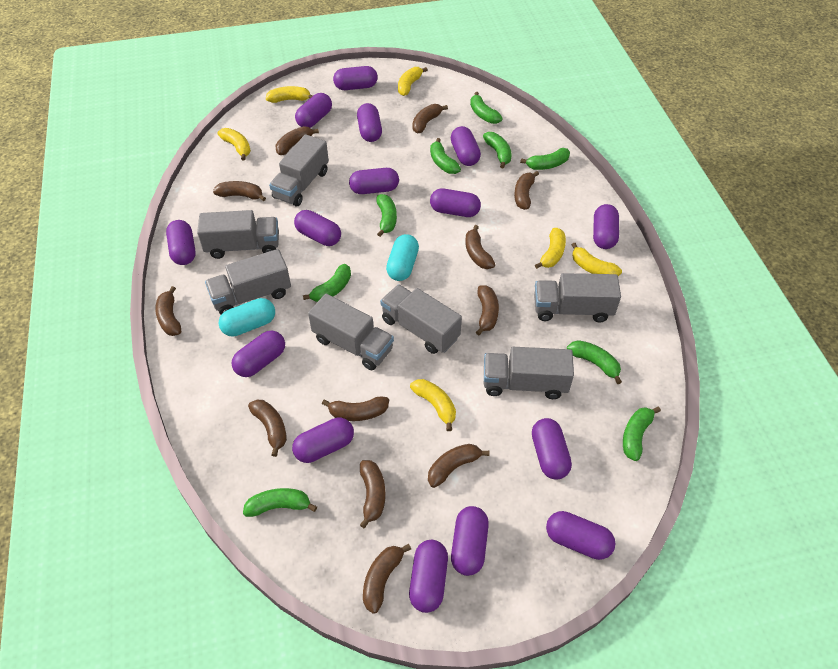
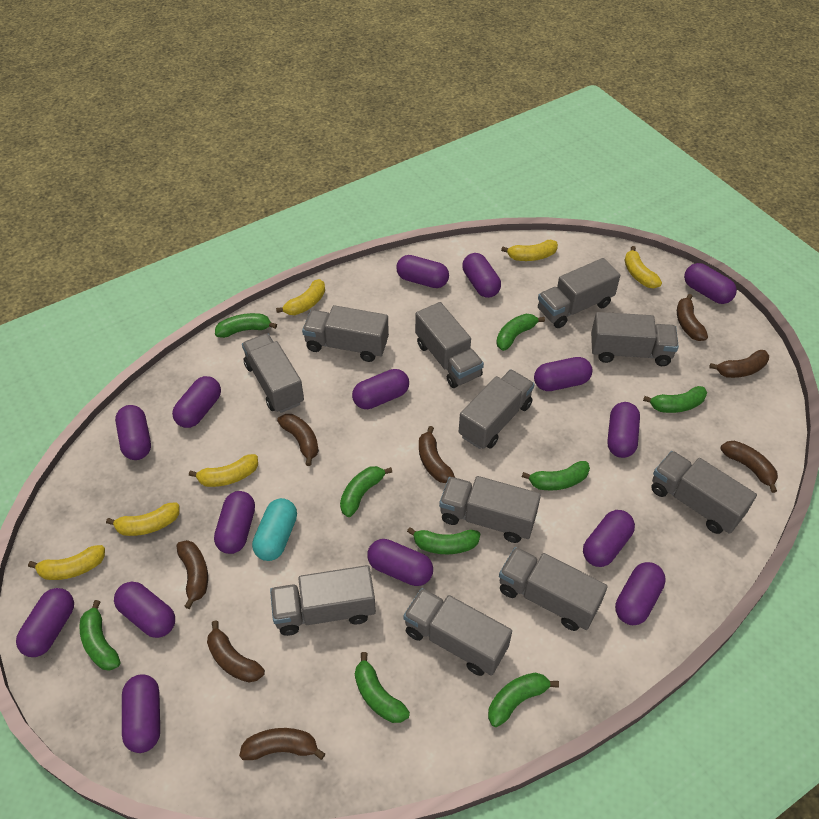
brown banana: [155,286,181,336] [213,181,266,201] [248,400,287,457] [276,126,319,155] [322,396,389,421] [360,460,386,528] [363,544,411,614] [412,104,448,134] [428,444,490,488] [465,225,495,269] [476,285,499,335] [514,171,539,210] = 12 -> [177,540,208,609] [207,620,265,682] [239,728,326,760] [277,414,319,466] [419,426,455,483] [677,294,708,341] [709,350,769,378] [720,441,778,493] = 8
grey truck: [197,210,279,259] [205,249,291,315] [269,134,329,207] [308,294,394,370] [380,284,462,354] [484,347,574,399] [534,273,621,323] = 7 -> [242,333,304,413] [270,565,376,636] [302,305,389,362] [403,588,512,676] [415,302,484,388] [439,476,541,543] [459,369,535,449] [499,547,608,631] [538,258,620,328] [591,312,679,366] [651,451,757,534] = 11
turquoise capsule: [218,298,275,337] [386,234,419,281] = 2 -> [252,498,297,561] = 1

